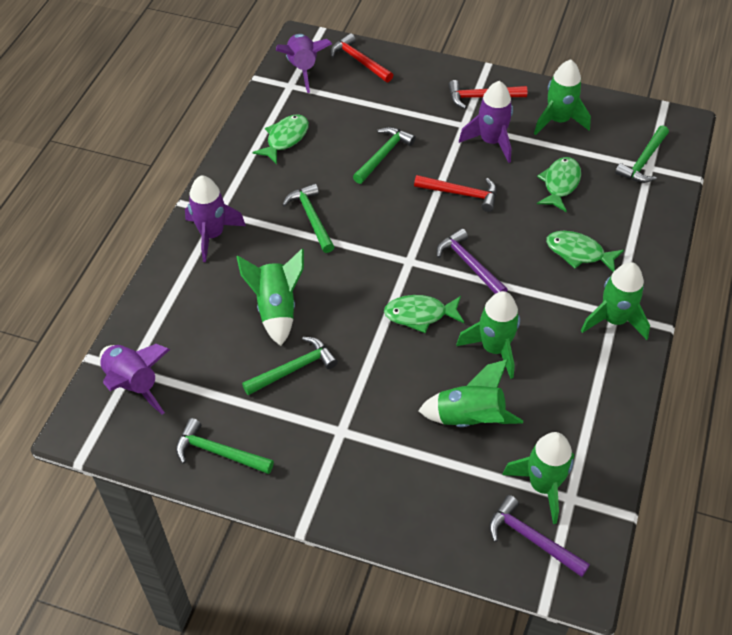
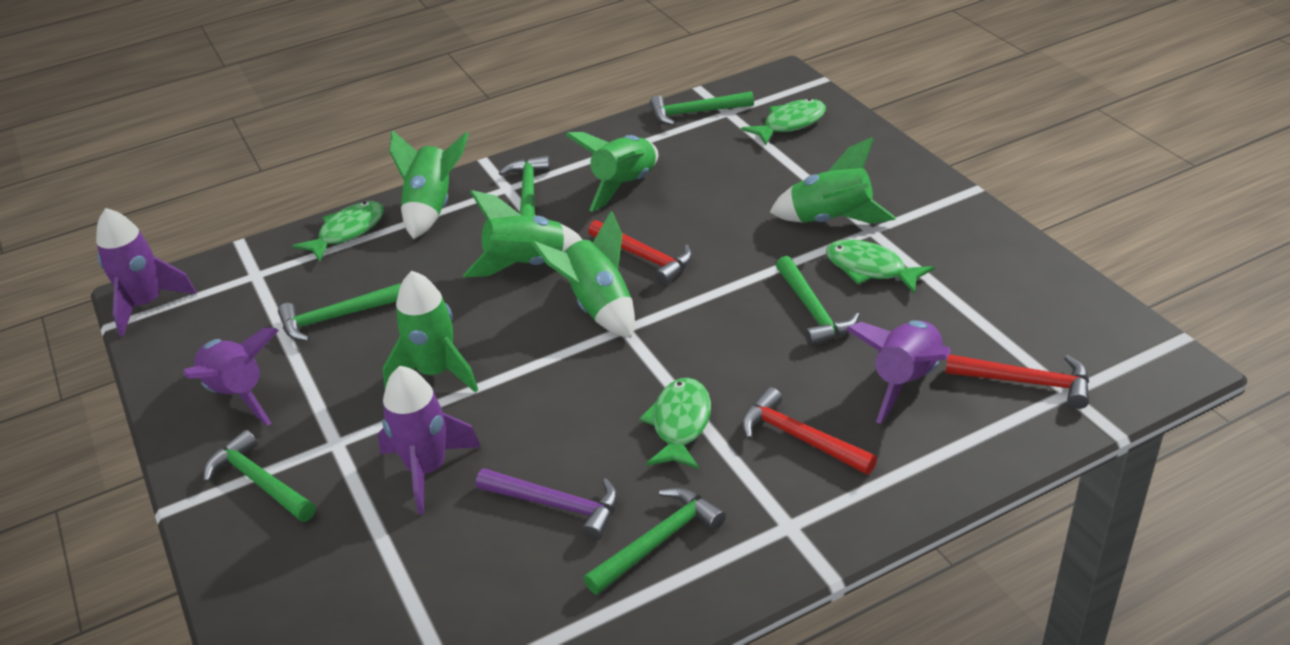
green hammer: [176,418,274,474] [242,337,338,395] [282,184,334,253] [353,127,416,184] [615,125,669,183] = 5 -> [203,430,316,522] [278,283,401,341] [499,155,550,216] [584,487,726,595] [650,91,754,125] [776,256,860,346] = 6
purple hammer: [437,228,508,294] [489,495,590,577] = 2 -> [476,468,618,541] = 1

